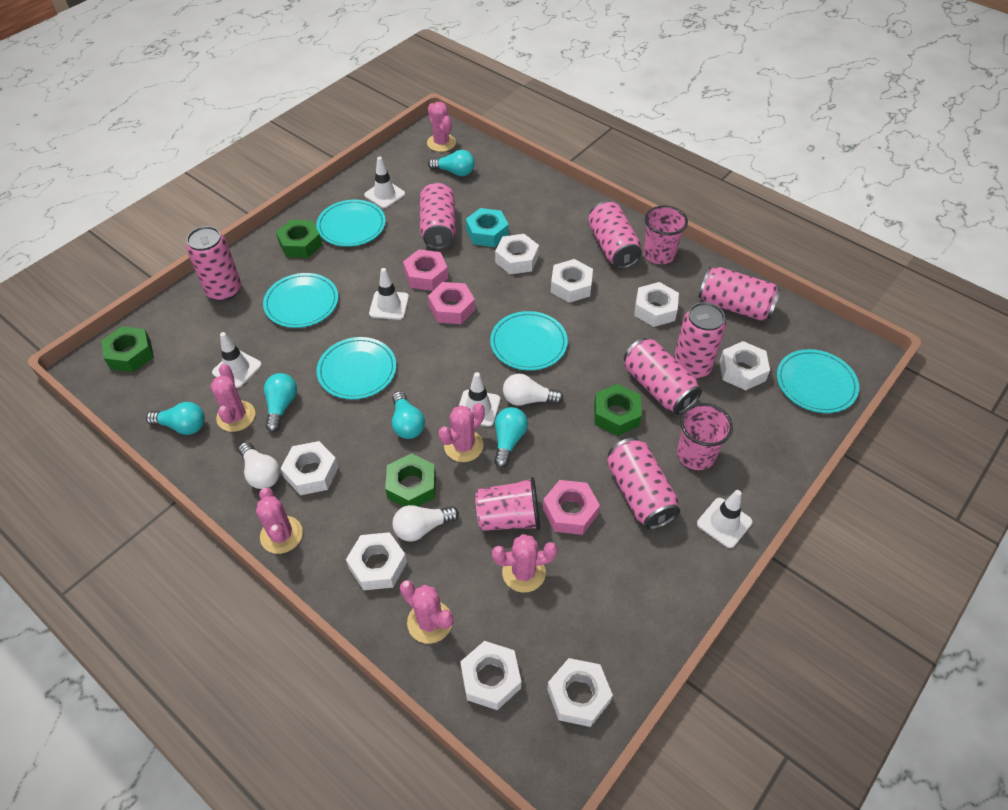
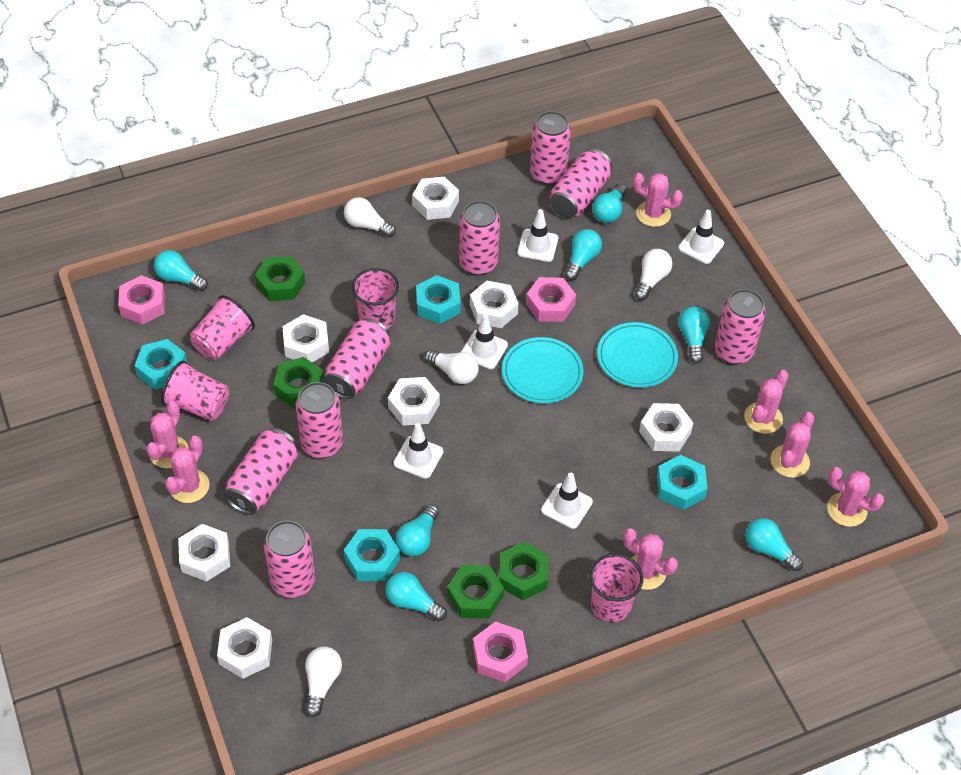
pink cactus: [210,364,255,432] [256,488,303,554] [400,580,453,644] [427,102,456,152] [438,403,485,462] [492,534,558,593] = 6 -> [146,401,189,468] [165,436,210,503] [623,528,678,590] [633,173,683,227] [744,370,788,434] [771,412,814,478] [827,467,884,527] = 7
pink can: [186,226,241,301] [420,182,456,249] [588,201,642,269] [607,438,680,530] [624,338,702,414] [674,302,726,379] [698,267,781,321] = 7 -> [224,428,298,515] [264,521,315,598] [296,382,343,458] [323,318,390,399] [459,201,500,275] [530,111,571,185] [550,149,612,218] [715,289,766,364] = 8
pink cup: [475,477,540,531] [643,206,688,264] [677,403,733,470] = 3 -> [161,361,229,421] [190,295,255,360] [352,268,399,329] [589,553,643,622] = 4
turquoise light bulb: [146,402,205,435] [264,373,297,432] [392,391,425,439] [428,150,475,176] [494,407,528,468] = 5 -> [154,250,208,291] [385,572,447,621] [396,505,439,556] [565,229,602,281] [592,184,626,223] [678,306,710,364] [746,518,803,571] = 7
turquoise nut: [466,208,509,247] = 1 -> [134,339,187,390] [344,529,400,581] [416,275,461,324] [657,455,708,510] = 4
turquoise plate: [263,273,338,328] [316,200,386,247] [316,337,396,400] [490,311,568,371] [777,349,859,413] = 5 -> [502,337,584,404] [597,322,678,388] = 2
white light bulb: [238,442,280,489] [392,505,459,542] [503,373,564,406] = 3 -> [305,646,342,717] [344,197,396,238] [424,349,479,384] [635,249,673,300] = 4
white nut: [281,441,339,495] [346,532,407,590] [460,641,521,710] [495,234,539,274] [547,658,613,727] [551,259,593,303] [634,282,679,327] [720,341,770,390] = 8 -> [178,524,230,582] [217,617,272,679] [282,314,329,362] [388,377,440,426] [412,177,459,220] [470,281,519,328] [639,403,693,452] = 7

